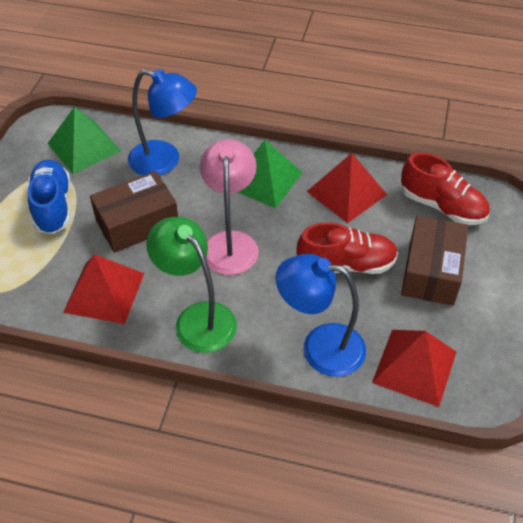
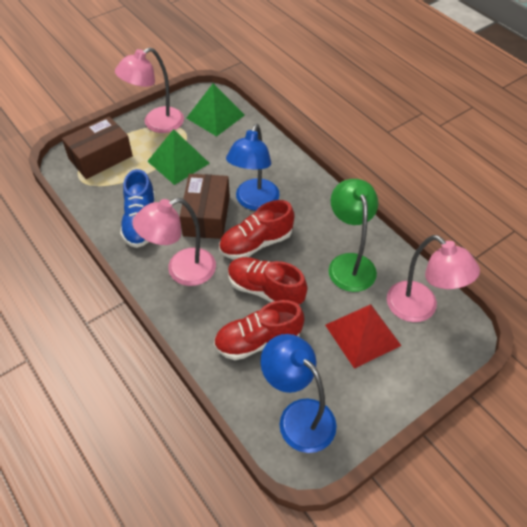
pink lamp: [200,139,259,275] = 1 -> [115,47,184,133] [133,198,216,286] [387,235,480,322] = 3
red pyramid: [63,254,145,324] [307,153,387,223] [372,330,456,407] = 3 -> [325,304,401,369] = 1
red shoe: [296,222,398,274] [401,152,490,225] = 2 -> [214,300,304,360] [219,200,295,259] [228,257,307,305] = 3

